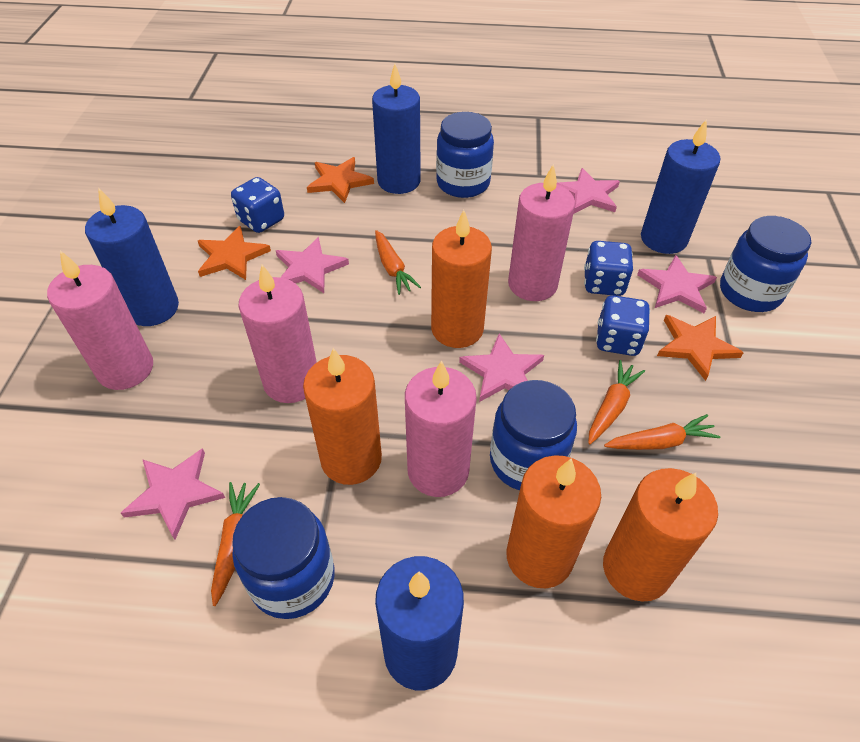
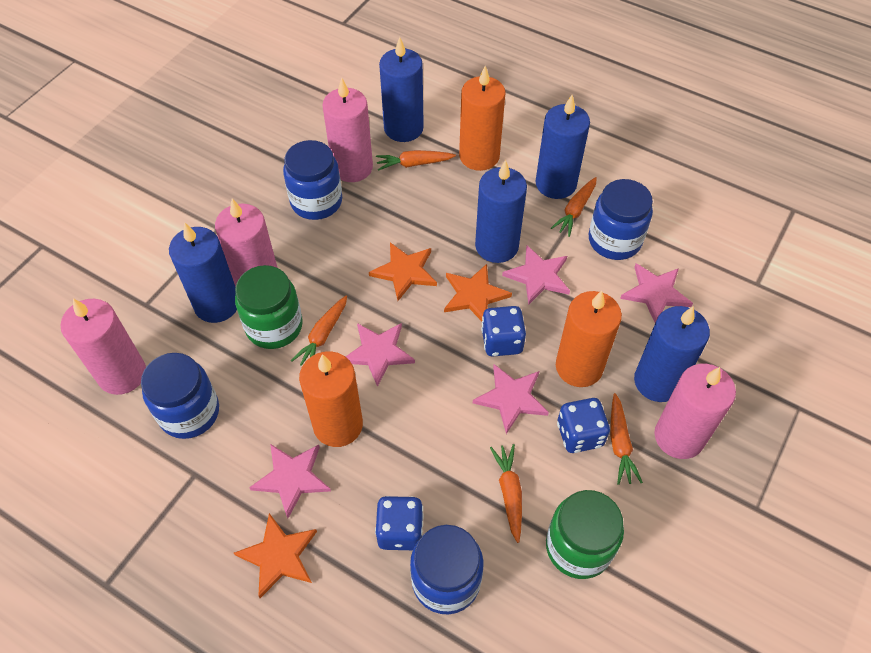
blue candle: [85,188,179,326] [372,64,421,194] [375,556,464,690] [641,119,720,254] = 4 -> [169,222,237,323] [379,37,424,142] [475,160,527,263] [536,95,590,199] [634,306,710,402] = 5
green jar: none = 0 -> [235,265,303,349] [546,490,624,579] = 2
orange candle: [303,348,382,485] [431,210,492,348] [507,455,601,588] [603,468,718,601] = 4 -> [299,351,363,447] [459,66,506,171] [556,290,622,387] = 3
orange carrot: [211,482,260,606] [375,230,421,295] [588,360,645,444] [604,414,721,450] = 4 -> [291,296,347,366] [376,150,456,171] [490,444,522,543] [551,177,597,237] [611,393,643,485] = 5

